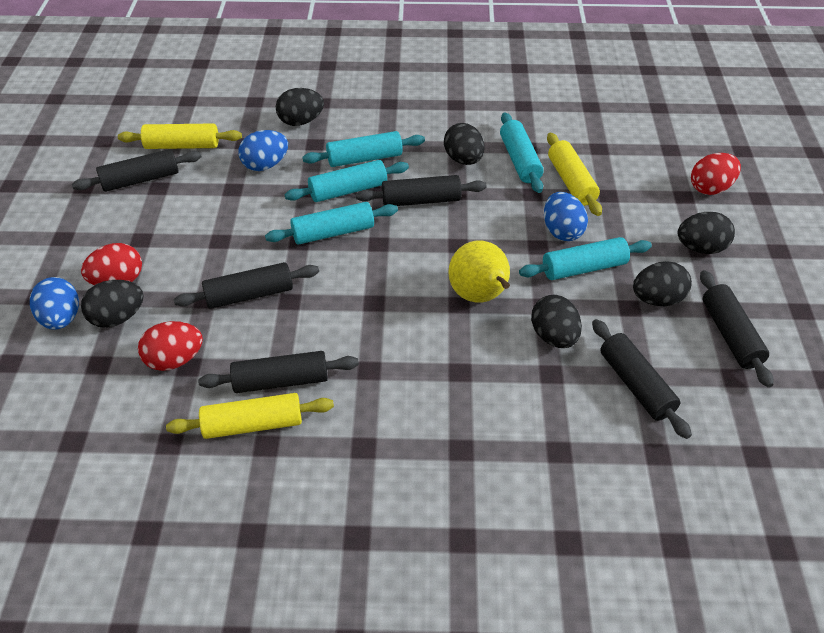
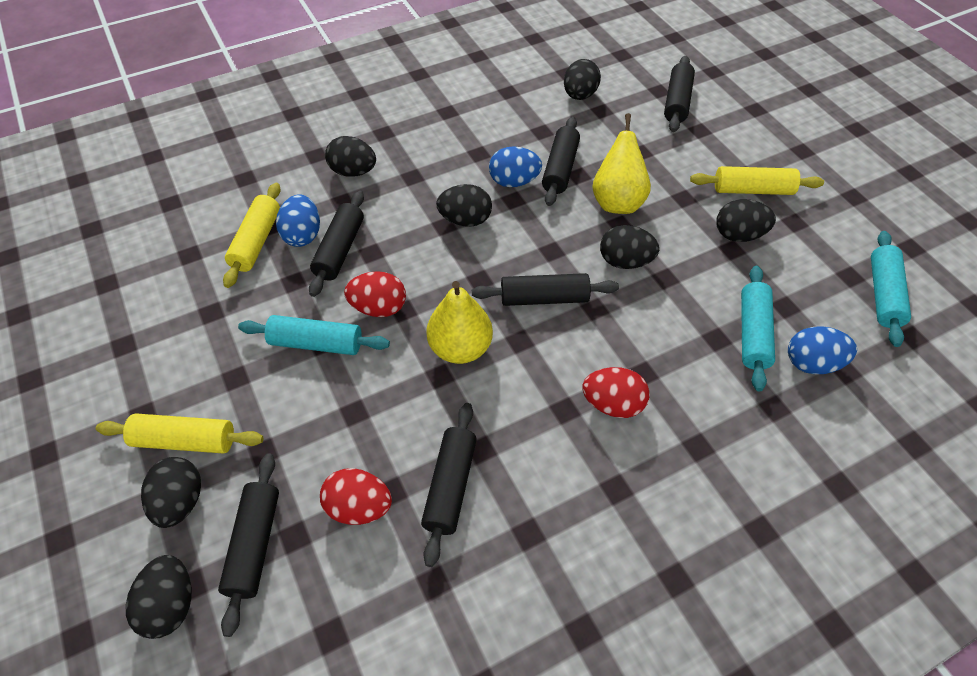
black egg: [81,280,144,328] [276,88,324,126] [444,123,484,165] [531,295,582,348] [633,261,692,306] [677,212,735,254] = 6 -> [126,555,192,639] [141,457,201,528] [325,136,376,177] [436,184,492,227] [564,59,601,100] [600,225,659,269] [716,199,776,242] = 7
turquoise rolling pin: [265,202,398,245] [284,160,409,202] [302,131,425,167] [500,112,544,193] [519,237,652,280] = 5 -> [238,315,390,355] [741,266,775,392] [871,231,911,347] = 3
yellow pear: [448,241,510,303] = 1 -> [426,281,493,364] [592,113,651,214] = 2

